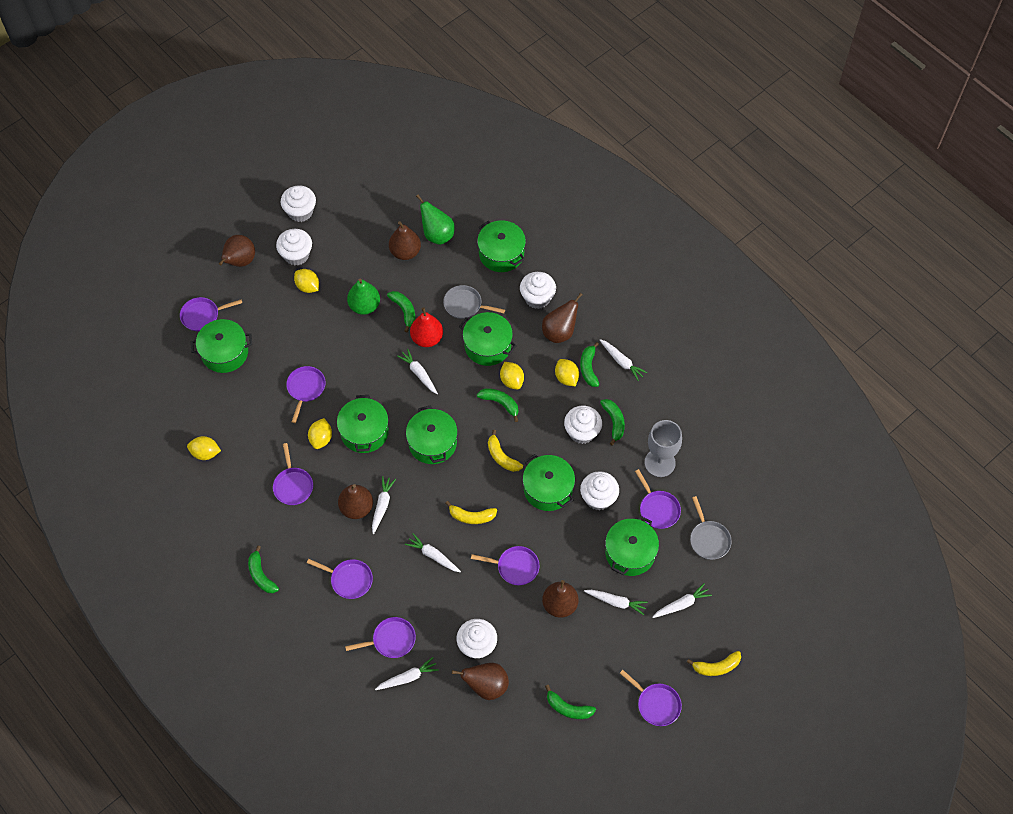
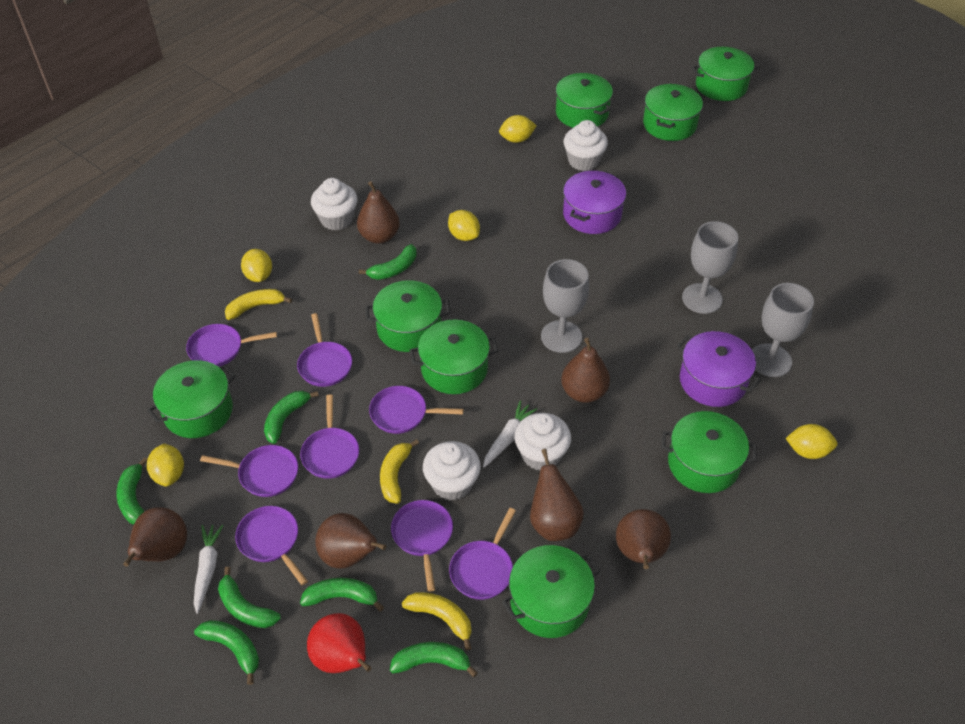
green banana: [248,545,279,593] [387,291,415,332] [477,388,518,422] [545,685,596,719] [580,342,599,387] [600,399,625,445] = 6 -> [116,457,147,525] [194,620,259,685] [218,567,281,628] [264,391,319,444] [300,578,384,612] [359,244,417,280] [390,642,478,677] = 7
green pear: [347,279,380,315] [416,195,455,245] = 2 -> none = 0
green pot: [191,319,252,373] [337,395,389,453] [406,405,458,464] [459,312,517,366] [477,221,526,272] [523,454,575,511] [605,516,659,576] = 7 -> [147,360,236,438] [365,280,450,352] [410,320,498,394] [502,545,600,638] [556,73,613,128] [643,84,703,141] [661,411,757,493] [691,47,760,101] = 8
grey goblet: [645,420,682,477] = 1 -> [541,259,589,353] [682,221,738,314] [752,283,814,377] = 3
grey pan: [443,285,505,319] [690,496,732,560] = 2 -> none = 0
purple pot: none = 0 -> [563,171,626,234] [677,331,761,407] = 2
white carrot: [372,476,396,534] [375,657,439,690] [397,349,438,394] [405,533,461,572] [584,590,648,615] [600,339,647,381] [652,583,712,618] = 7 -> [194,524,224,614] [483,401,537,468] = 2
white cupcake: [276,229,312,265] [281,185,316,222] [457,619,497,659] [520,272,556,309] [564,406,602,444] [580,471,619,510] = 6 -> [311,178,358,230] [423,441,481,501] [514,413,571,470] [564,120,608,171] = 4

